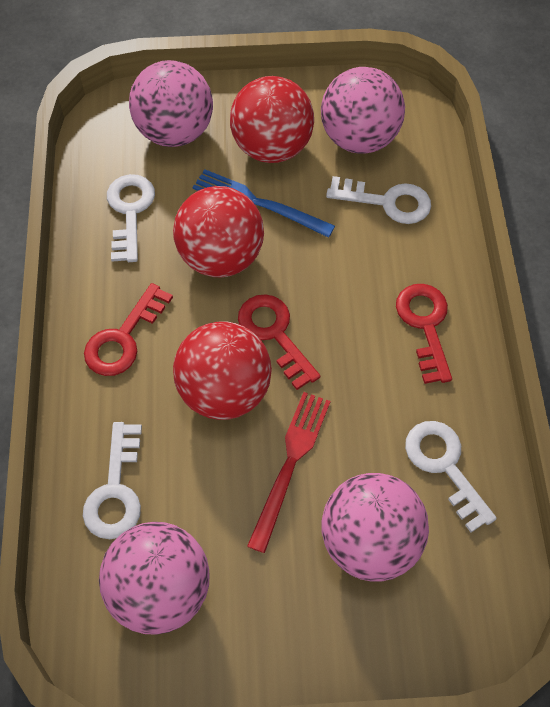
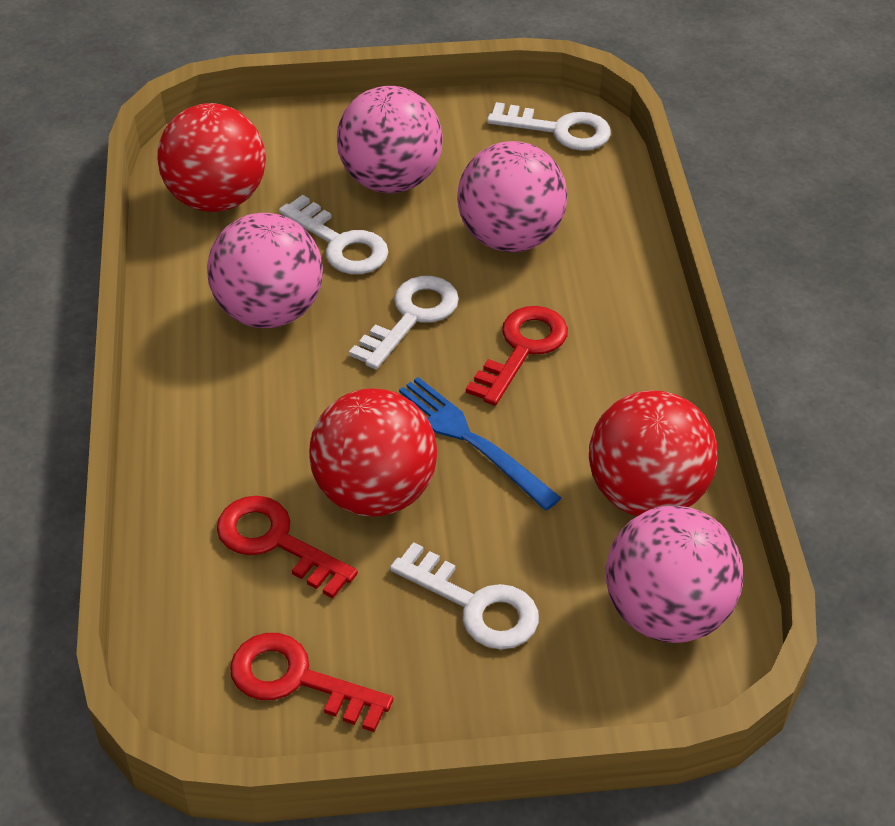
red fork: [247,392,331,553] = 1 -> none = 0

